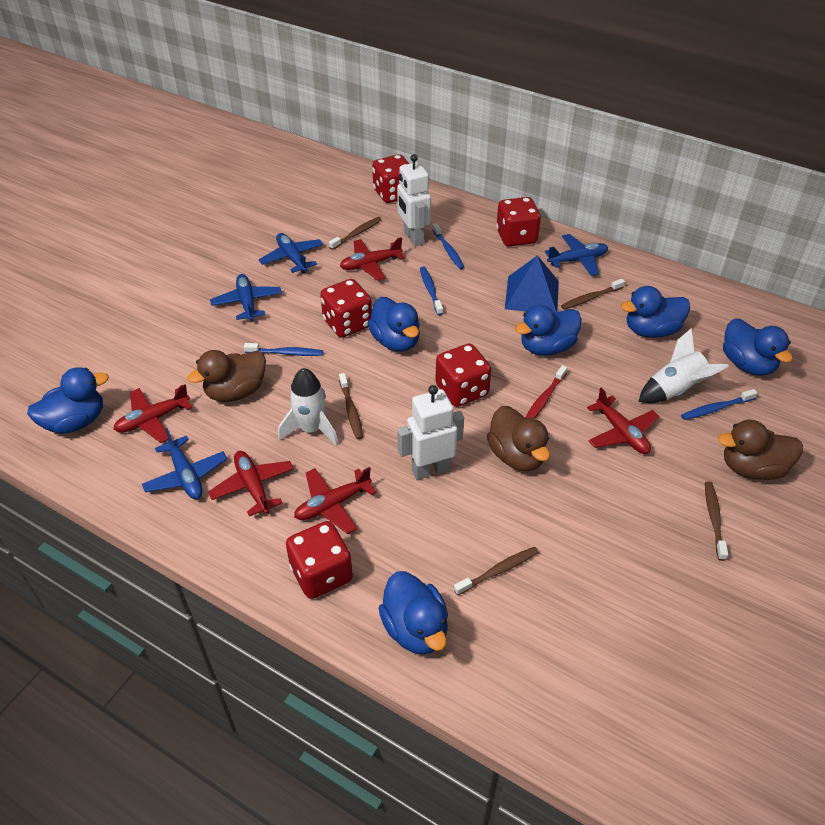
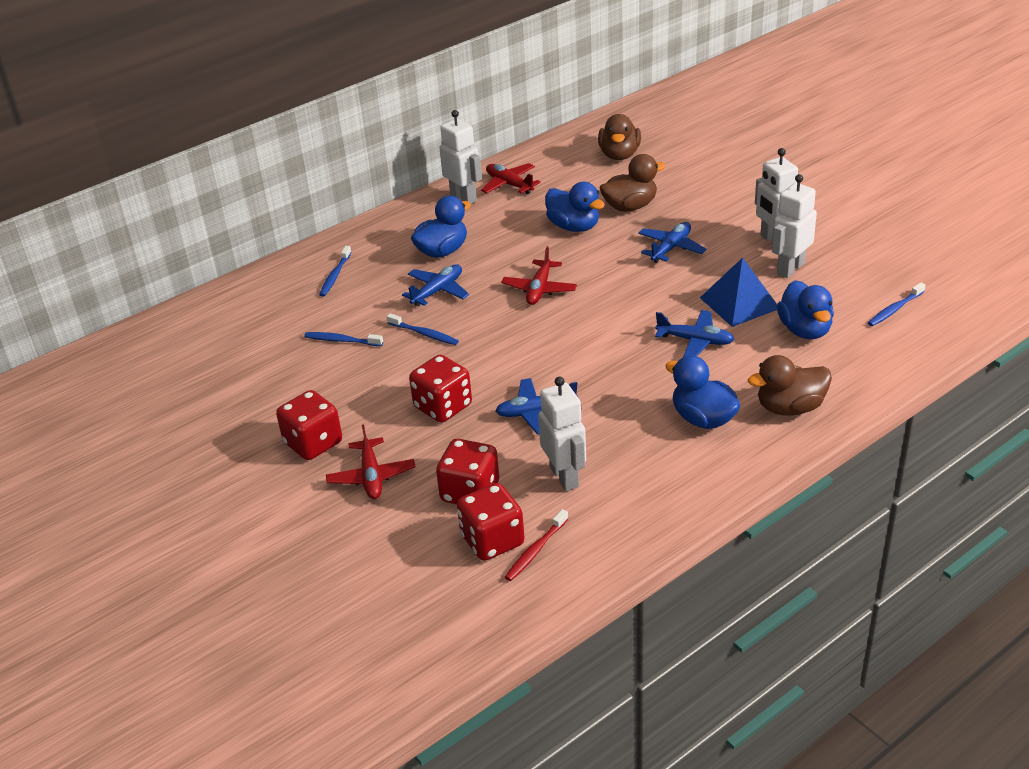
blue duck: [27,367,109,434] [368,297,420,352] [379,571,448,655] [515,304,582,356] [621,286,690,338] [723,318,793,376] = 6 -> [411,196,471,258] [545,182,605,232] [665,355,741,429] [777,280,834,339] = 4
brown toothbrush: [329,217,382,250] [339,373,363,439] [454,547,539,596] [561,279,625,310] [705,481,728,561] = 5 -> none = 0
red dice: [286,521,353,599] [320,279,372,338] [372,154,409,203] [435,343,491,407] [496,197,541,247] = 5 -> [276,390,342,460] [409,355,472,423] [436,439,499,504] [457,483,525,561] = 4
red plane: [113,384,192,443] [208,451,294,516] [294,467,377,534] [340,237,405,281] [587,387,659,454] = 5 -> [326,424,415,499] [481,163,541,194] [501,246,577,305] = 3
white robot: [397,154,431,247] [397,385,464,480] = 2 -> [439,110,482,204] [538,376,586,491] [755,148,798,243] [772,174,817,278] = 4
white rocket: [278,368,339,446] [639,328,729,403] = 2 -> none = 0

